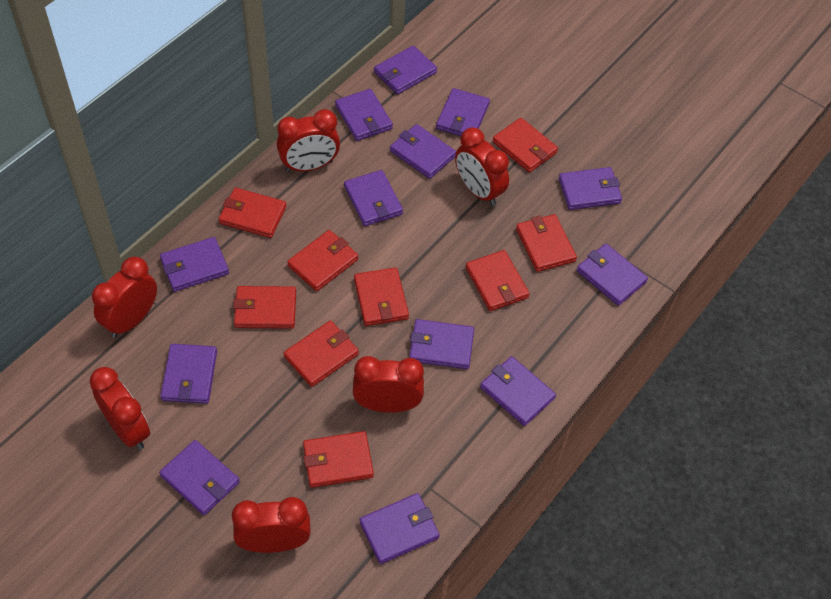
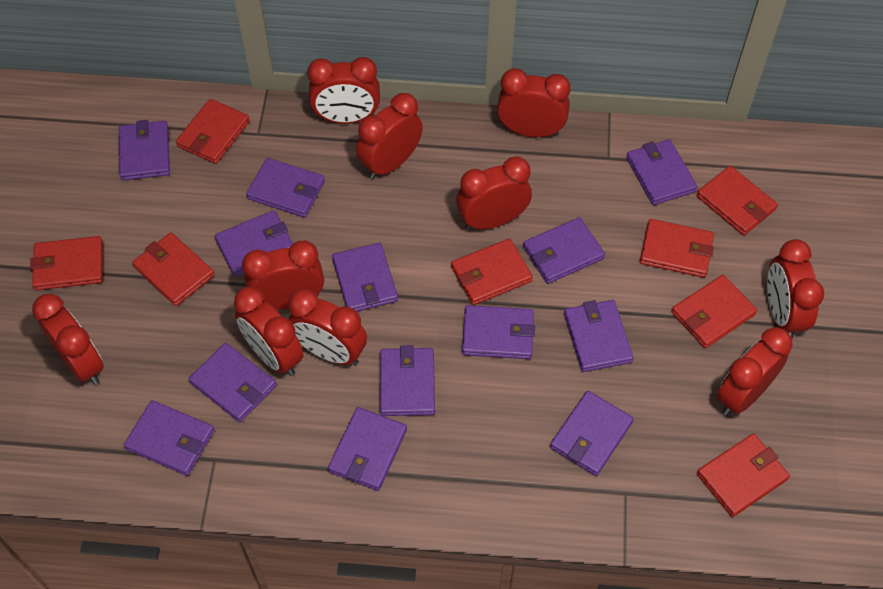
red clock: [89,367,150,450] [92,257,157,338] [232,497,311,553] [277,109,340,172] [353,356,424,413] [455,127,509,206] = 6 -> [32,294,104,385] [234,287,304,376] [242,240,324,310] [288,289,367,365] [307,57,380,124] [356,93,423,179] [456,156,532,230] [497,68,571,137] [717,327,793,416] [767,239,824,339] = 10
red wallet: [219,188,286,238] [233,286,296,329] [284,321,359,387] [287,230,358,291] [303,431,374,488] [354,267,409,326] [466,250,530,311] [492,118,558,172] [516,214,577,272] = 9 -> [30,236,103,290] [132,233,215,306] [176,99,250,164] [451,238,533,305] [640,219,714,278] [671,275,757,348] [696,166,778,236] [697,434,790,517] = 8

